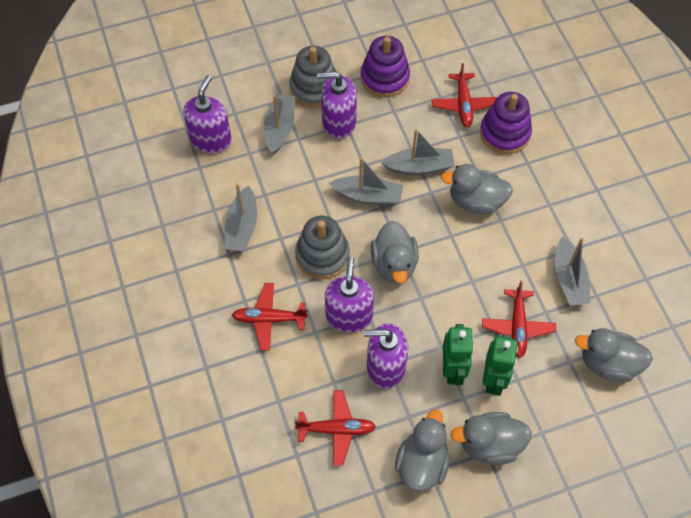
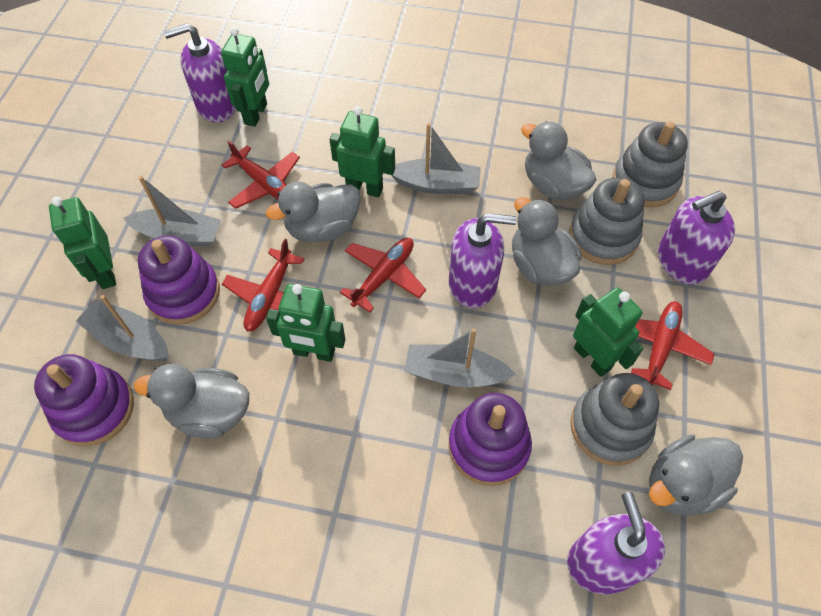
green robot: [443,324,474,385] [483,334,518,396] = 2 -> [49,196,116,289] [221,27,269,127] [266,284,346,362] [330,106,395,198] [573,288,643,377] = 5
grey boat: [224,184,258,251] [264,94,295,154] [329,157,403,205] [381,129,455,175] [555,236,591,306] = 5 -> [76,295,169,361] [123,176,221,246] [391,123,481,194] [404,328,516,387] = 4
grey stacking toy: [289,46,336,108] [295,216,350,279] = 2 -> [569,178,644,265] [570,373,659,466] [612,121,688,207] = 3
purple stacking toy: [361,36,410,98] [480,92,532,154] = 2 -> [34,354,134,447] [138,235,220,325] [449,393,532,486] = 3

